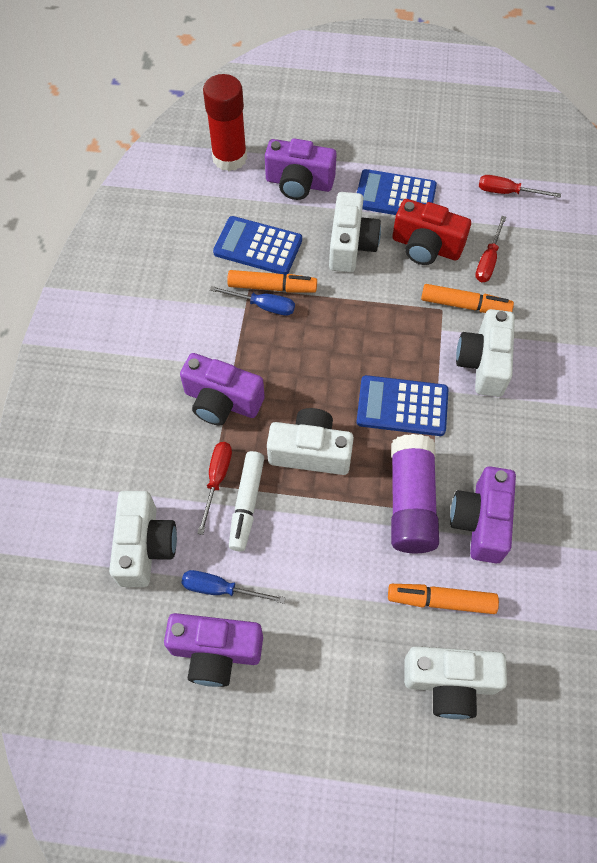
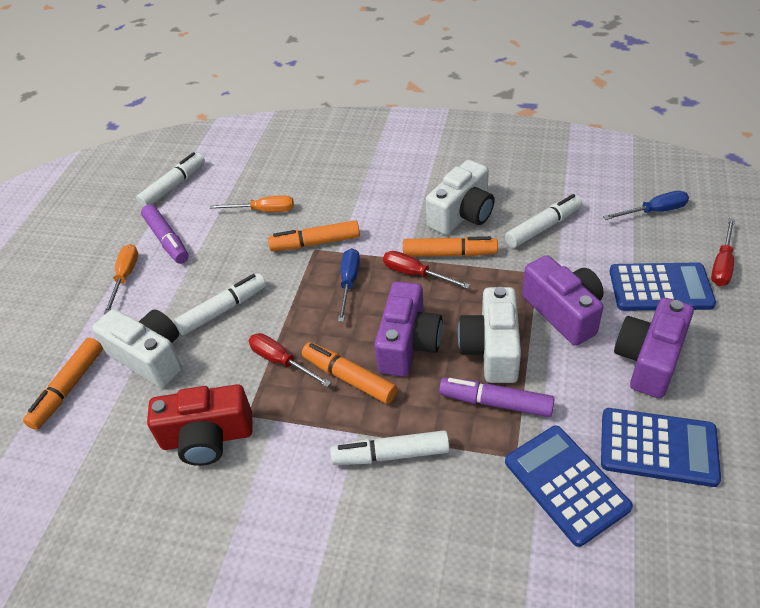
orange marker: [227,270,317,293] [388,584,499,614] [421,284,514,313] = 3 -> [23,338,103,430] [268,220,360,251] [302,342,397,404] [403,236,498,257] = 4
orange screwdriver: none = 0 -> [104,244,138,314] [210,195,294,212] = 2
purple camera: [164,613,263,687] [180,353,265,425] [265,138,337,200] [450,466,516,563] = 4 -> [374,281,443,377] [522,255,604,346] [614,298,694,398] = 3
purple glue stick: [391,434,439,553] = 1 -> none = 0
purple marker: none = 0 -> [141,204,189,264] [439,377,555,417] = 2
red glue stick: [203,74,247,171] = 1 -> none = 0
white camera: [109,491,177,587] [267,408,354,475] [329,192,381,272] [404,646,507,719] [456,309,515,397] = 5 -> [92,309,182,388] [426,160,495,235] [457,287,521,383] = 3
white marker: [229,451,264,551] = 1 -> [136,152,205,207] [174,273,266,335] [330,430,450,465] [505,194,582,248] = 4

